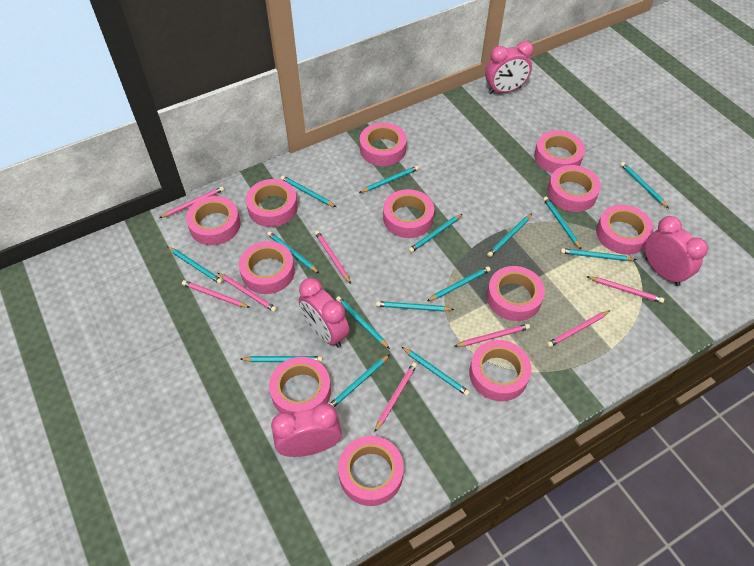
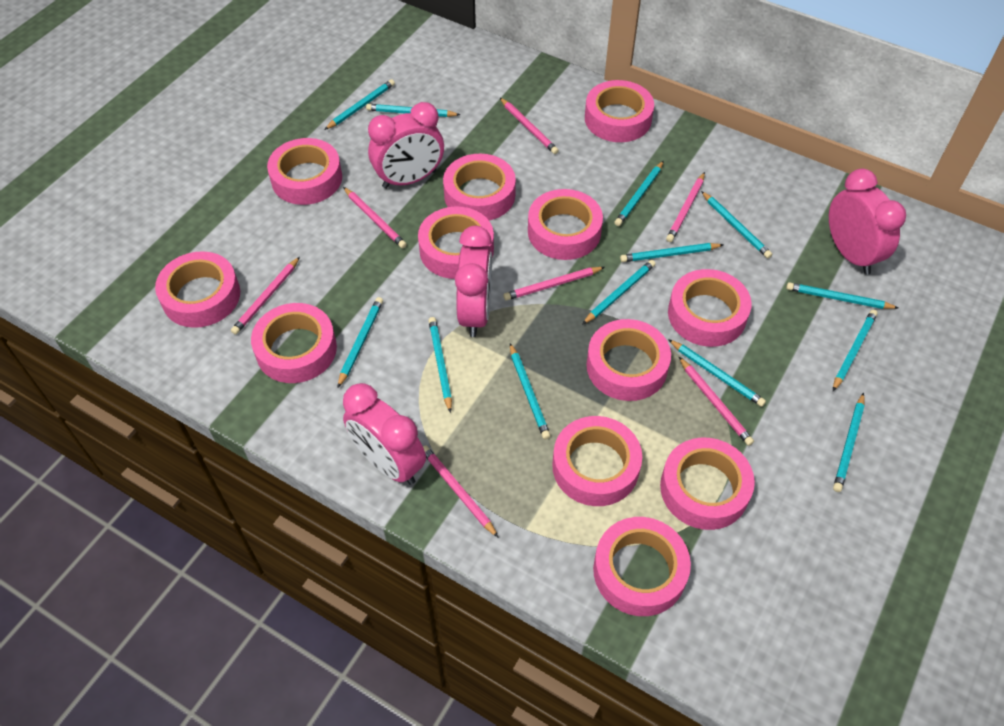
pink pencil: [159,186,224,218] [182,280,250,308] [218,273,277,312] [315,230,351,284] [374,362,417,433] [454,324,530,347] [547,310,611,347] [586,276,664,303] = 8 -> [231,257,300,335] [343,187,407,248] [423,445,499,538] [500,98,559,154] [503,267,605,300] [666,172,705,242] [679,357,754,446] = 7
turquoise pencil: [168,247,223,284] [240,356,322,362] [267,231,319,273] [281,175,336,207] [329,354,390,407] [336,296,390,349] [359,166,419,193] [376,301,455,312] [402,347,470,396] [408,214,462,253] [427,266,491,301] [487,214,532,257] [543,197,582,250] [561,248,636,261] [620,162,669,208] = 15 -> [324,79,395,130] [337,297,383,388] [366,104,460,117] [428,317,452,413] [510,343,551,439] [582,260,656,325] [614,161,664,226] [620,243,724,262] [668,339,766,407] [701,191,772,258] [786,282,898,309] [833,309,878,391] [833,393,865,492] = 13

